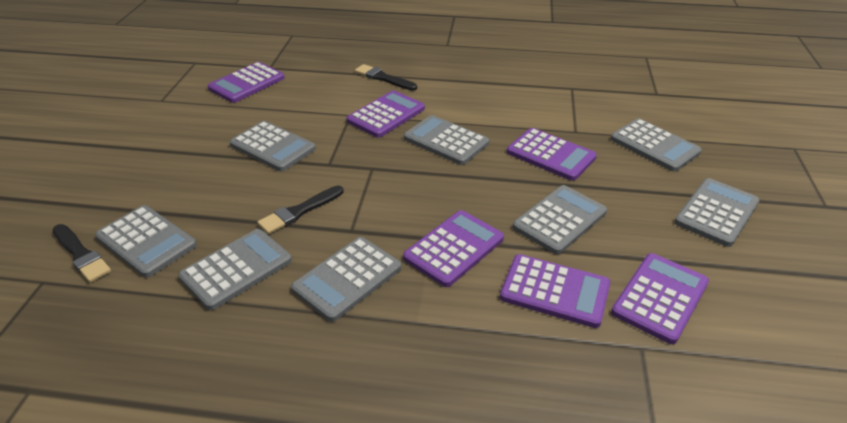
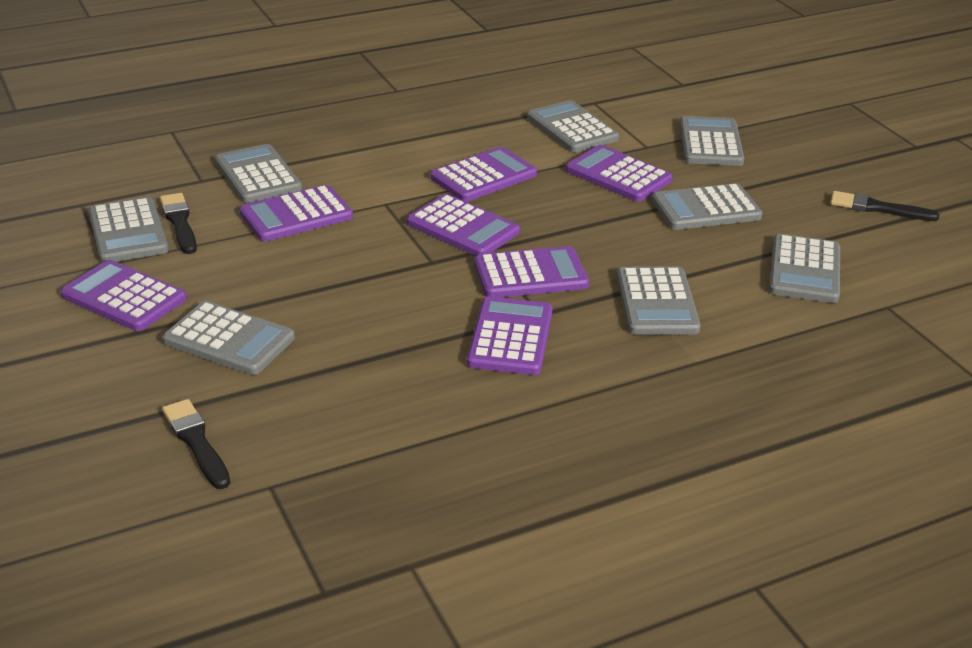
purple calculator: [208,62,284,103] [347,90,425,138] [403,210,504,287] [500,254,610,328] [507,128,597,181] [611,253,709,344] = 6 -> [60,260,187,331] [240,185,353,242] [407,194,520,256] [430,147,537,202] [467,297,553,375] [474,246,589,297] [566,145,672,202] = 7

